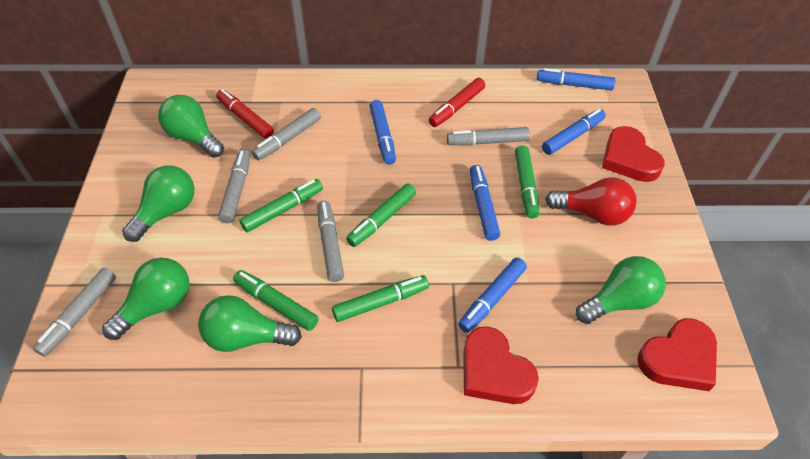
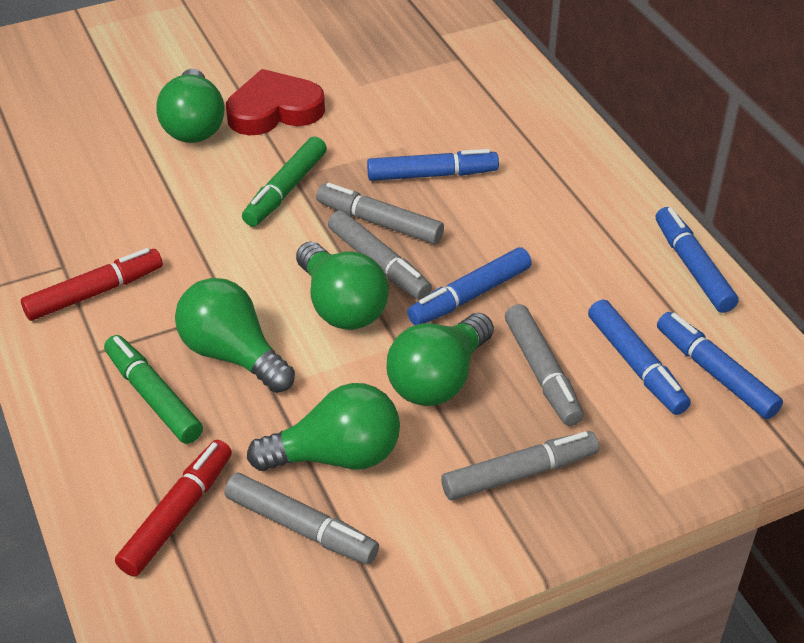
green marker: [233,270,319,331] [239,179,323,232] [332,275,429,322] [346,183,416,247] [515,146,540,219] = 5 -> [104,335,203,444] [242,136,327,227] = 2
red heart: [463,326,539,404] [602,126,665,182] [637,318,717,391] = 3 -> [226,69,325,135] = 1
red light bulb: [545,177,637,226] = 1 -> none = 0

